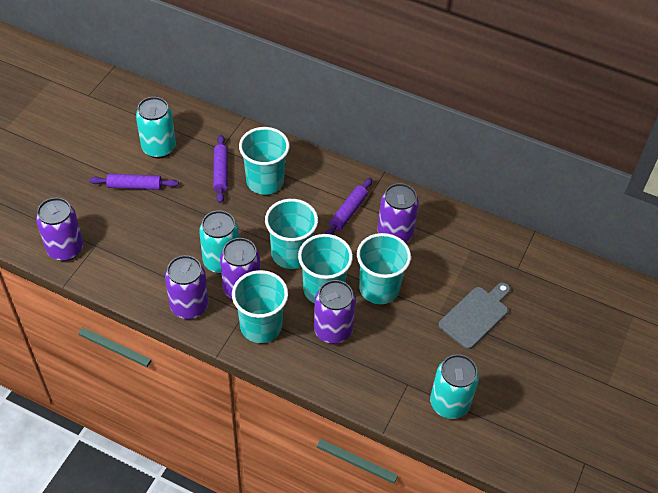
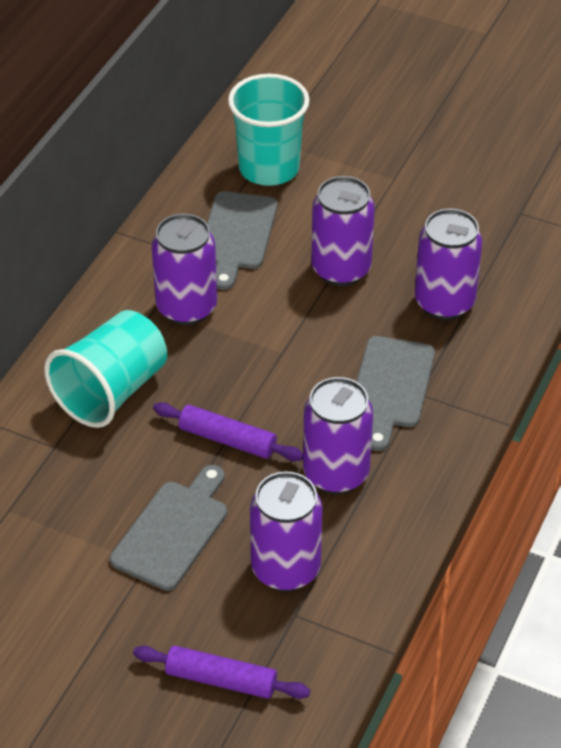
grey cutting board: [438,282,510,349] = 1 -> [110,465,227,591] [207,191,278,290] [356,336,435,451] = 3
purple rolling pin: [89,174,179,190] [213,135,228,203] [325,178,372,235] = 3 -> [133,646,310,699] [153,402,303,461] = 2
turquoise can: [136,97,176,158] [199,210,239,274] [430,354,479,419] = 3 -> none = 0
turquoise cup: [232,270,288,343] [239,127,290,195] [265,199,318,269] [298,234,353,303] [357,233,411,304] = 5 -> [44,310,167,428] [228,74,310,186] = 2

